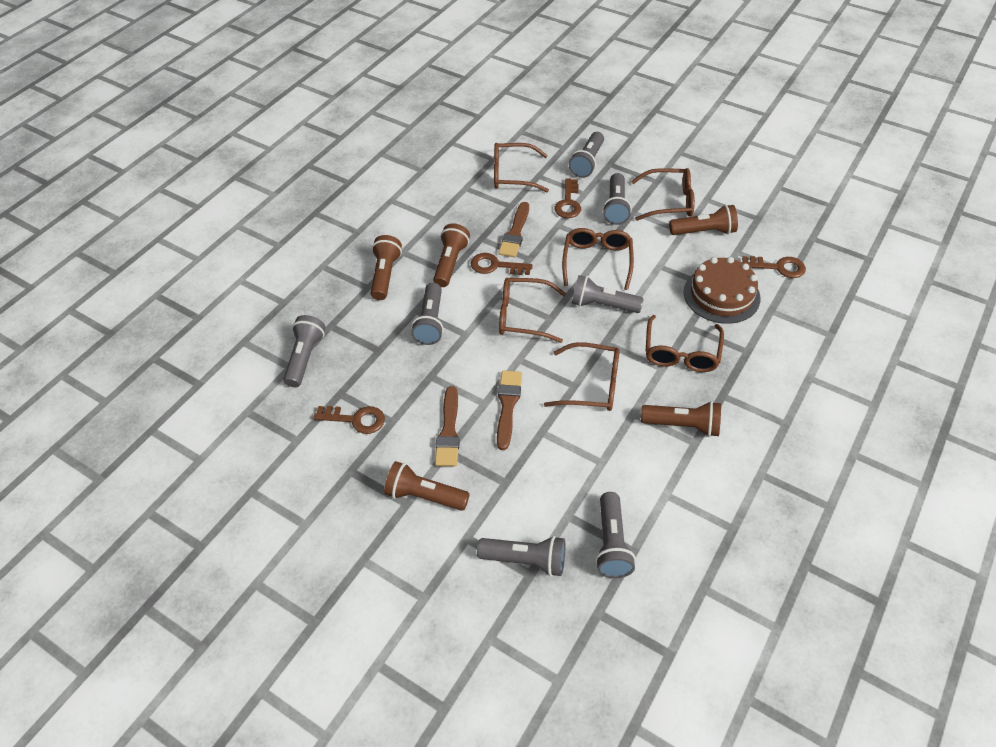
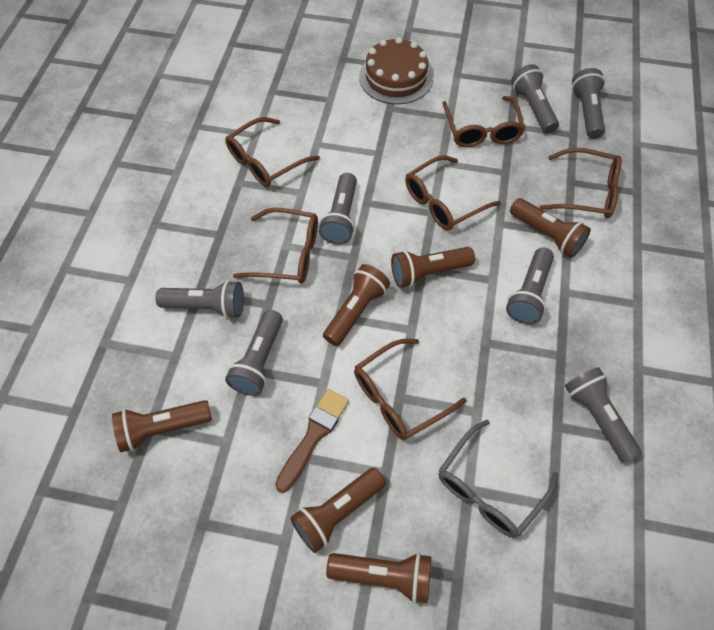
brown brush: [435,386,460,466] [497,370,522,450] [498,202,529,257] = 3 -> [275,389,349,493] = 1
brown flashlight: [371,235,402,300] [384,461,470,511] [433,223,470,287] [641,401,721,437] [669,205,738,235] = 5 -> [112,400,212,452] [291,468,386,553] [323,264,390,346] [326,553,431,604] [391,247,475,288] [510,198,591,258] = 6
brown key: [313,406,385,434] [471,253,533,275] [554,178,581,218] [742,256,806,278] = 4 -> none = 0
grey glasses: none = 0 -> [439,419,558,538] = 1

